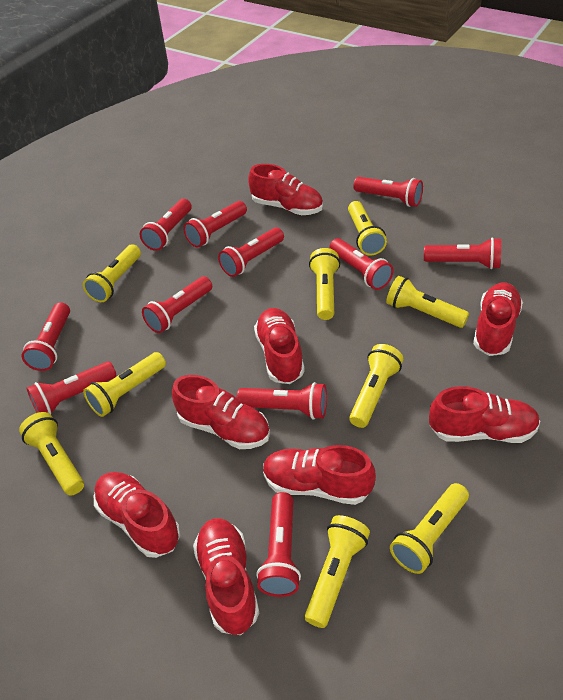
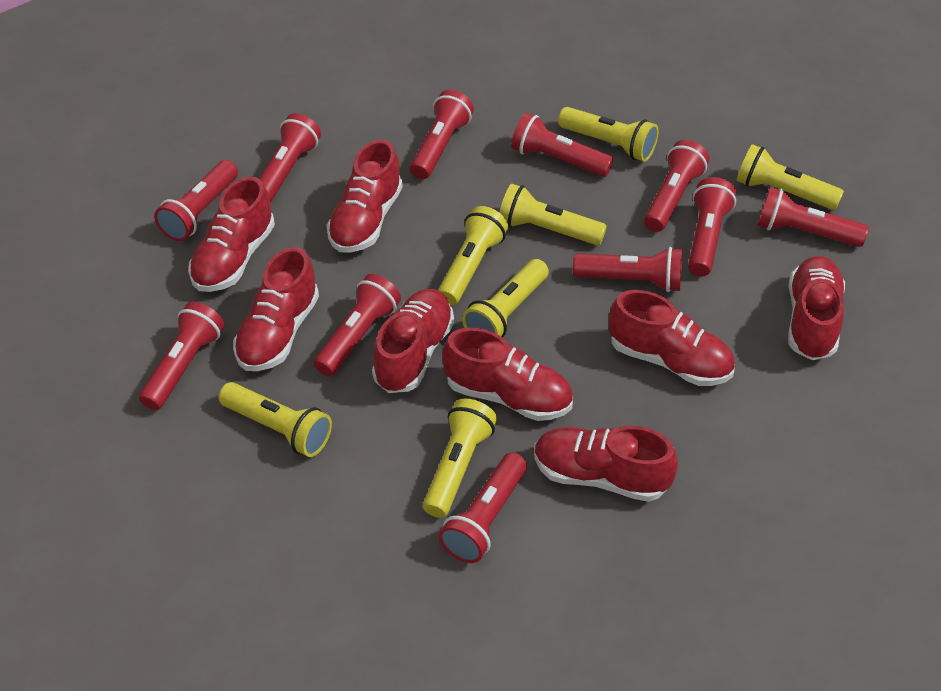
yellow flashlight: [19,412,84,496] [83,244,141,302] [83,352,166,417] [305,515,370,628] [309,248,340,320] [348,201,387,256] [349,344,403,428] [386,276,469,328] [390,483,469,574] = 9 -> [219,382,332,457] [423,398,497,518] [438,206,508,305] [462,259,549,337] [499,183,607,245] [558,107,658,162] [736,144,844,210] = 7

